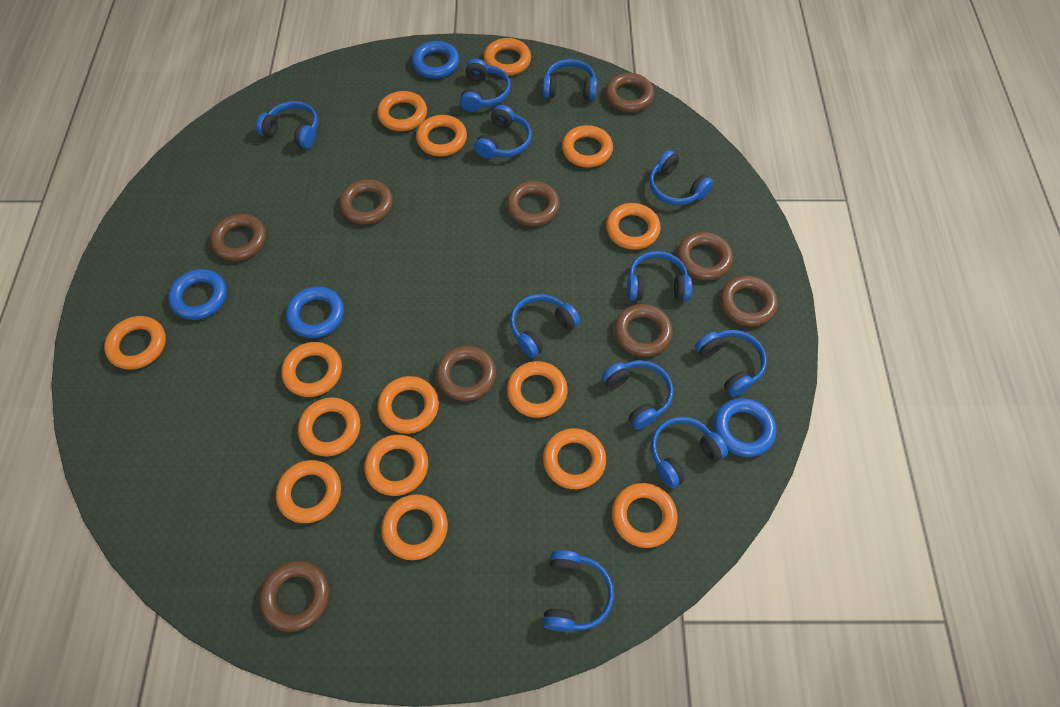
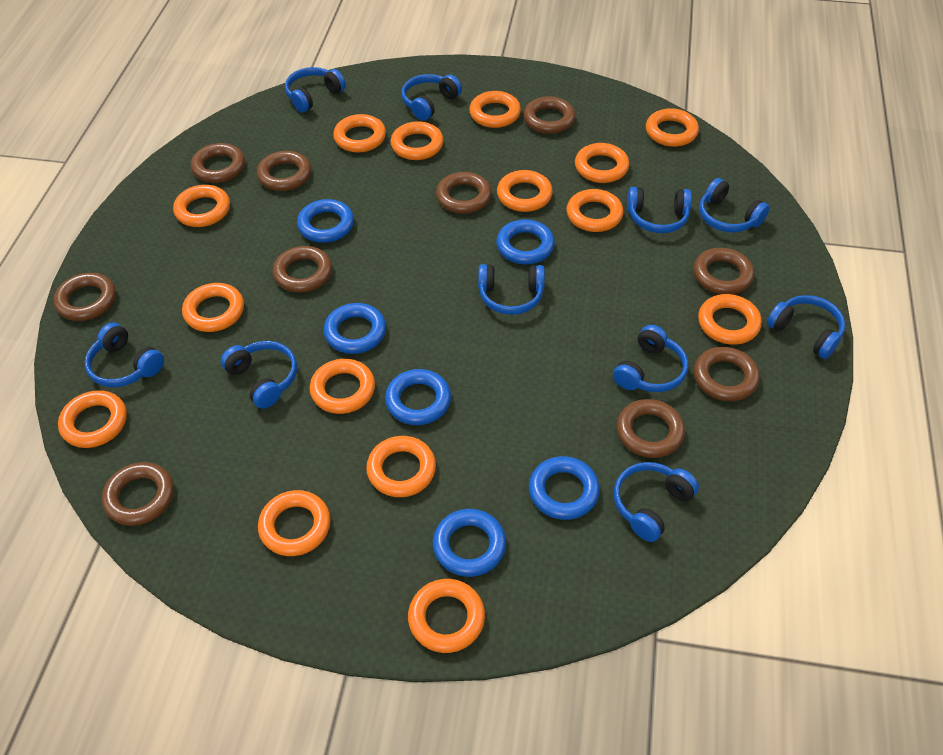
blue headphones: [256,101,318,149] [460,58,511,112] [474,105,532,159] [510,294,580,358] [543,59,597,100] [543,550,614,632] [602,360,673,430] [627,251,692,301] [649,150,714,205] [651,416,728,488] [695,330,767,397] = 11 -> [85,323,164,387] [221,341,297,409] [285,67,346,113] [401,74,462,121] [478,264,545,315] [613,325,688,392] [614,462,699,542] [627,187,692,233] [699,178,770,232] [767,295,845,359] = 10
blue ring: [168,269,227,320] [286,286,344,338] [412,41,460,79] [714,398,777,457] = 4 -> [297,199,354,243] [324,303,386,354] [385,369,451,425] [433,509,506,577] [496,219,555,264] [529,456,600,520] = 6
brown ring: [210,214,266,261] [260,561,329,632] [340,179,393,225] [436,346,496,401] [506,181,560,226] [605,73,654,112] [614,304,673,357] [677,232,733,280] [720,275,778,327] = 9 -> [53,273,116,321] [102,462,174,526] [191,143,245,183] [257,151,311,191] [273,246,332,293] [436,172,492,214] [523,96,575,134] [616,399,685,458] [693,248,754,294] [694,347,760,401] = 10

